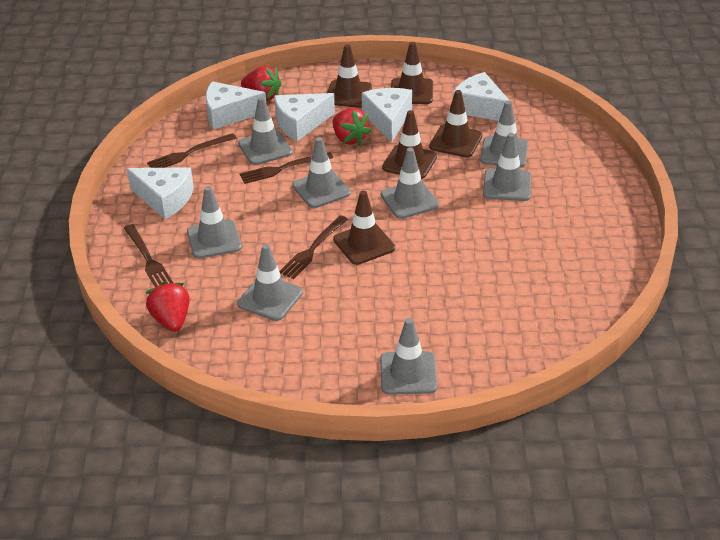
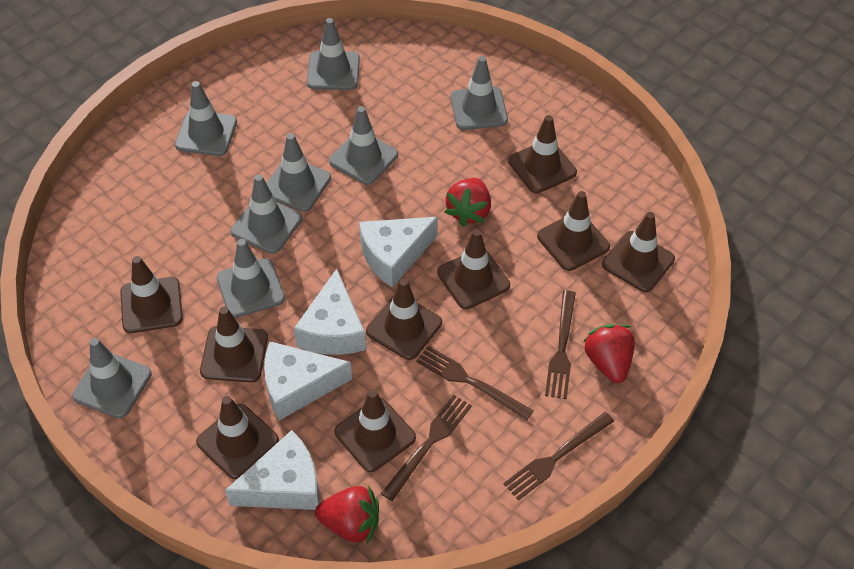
brown traffic cone: [327,44,372,108] [333,190,395,265] [382,110,437,179] [391,42,433,104] [429,90,482,158] = 5 -> [120,256,183,333] [196,396,279,479] [200,307,268,382] [334,389,416,472] [366,278,442,360] [437,229,510,309] [508,115,577,193] [537,191,610,271] [602,212,675,292] = 9
white cheese: [126,167,194,219] [206,81,266,130] [274,93,335,141] [362,88,412,142] [452,72,510,121] = 5 -> [225,430,320,510] [264,341,352,421] [294,269,366,355] [359,217,438,288] = 4

